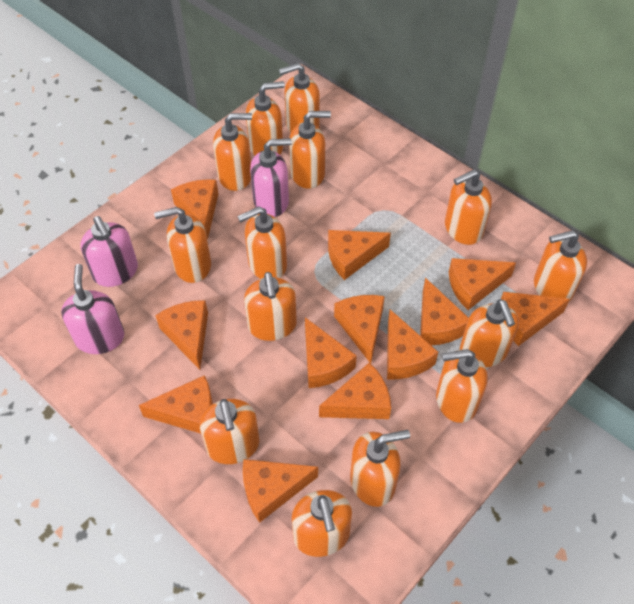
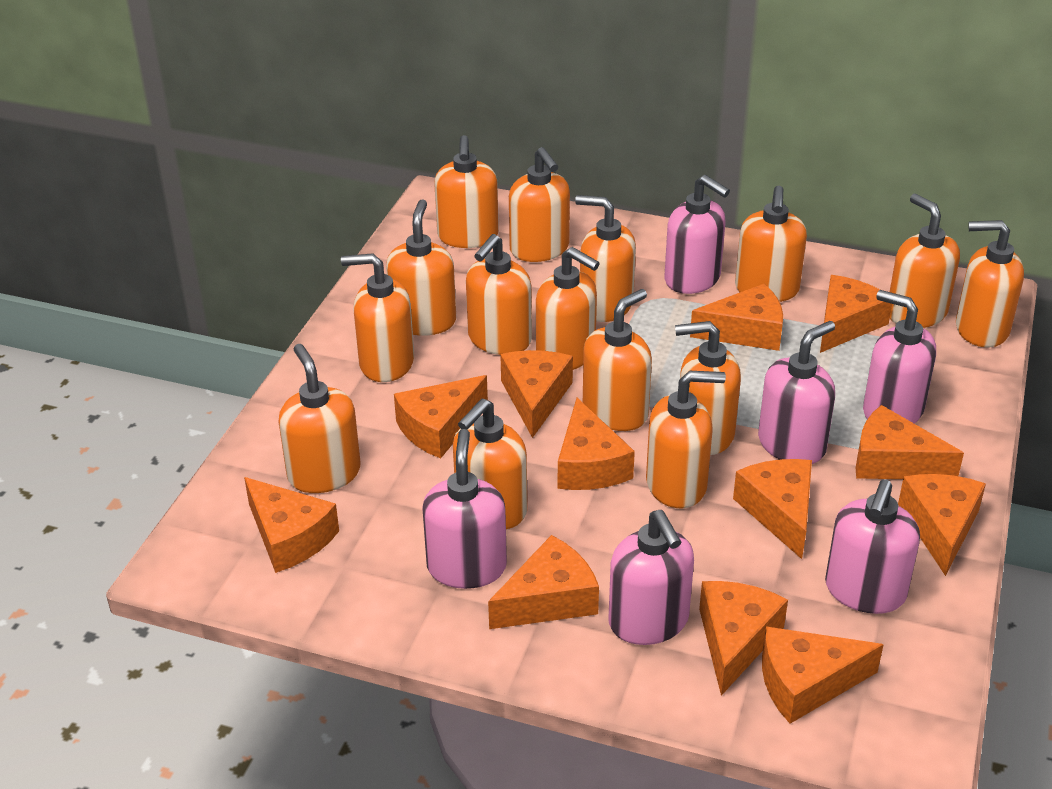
orange soap dispenser: [154,207,211,283] [200,399,259,464] [213,113,252,191] [238,206,287,279] [244,272,297,341] [246,81,285,156] [279,63,320,133] [289,111,331,189] [292,490,352,557] [350,430,410,507] [436,349,488,423] [445,170,492,245] [460,299,519,367] [534,230,587,303] = 14 -> [279,344,361,493] [341,253,414,382] [386,199,456,336] [434,135,499,248] [453,399,527,529] [466,234,532,355] [509,147,570,262] [536,247,600,370] [575,195,636,322] [583,289,652,431] [646,371,726,508] [675,321,741,455] [735,186,807,302] [890,194,960,328] [956,220,1024,347] = 15
pink soap dispenser: [61,264,124,354] [80,216,138,287] [250,138,292,217] = 3 -> [422,429,507,589] [609,510,694,645] [664,175,730,294] [758,321,835,464] [825,479,920,614] [863,290,936,424] = 6

